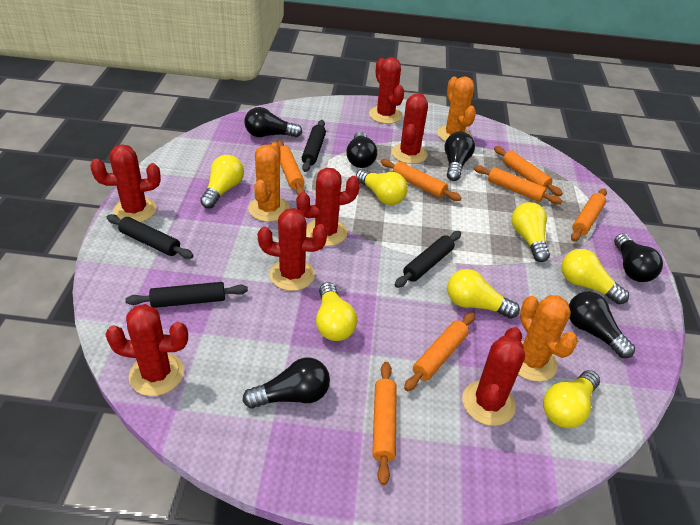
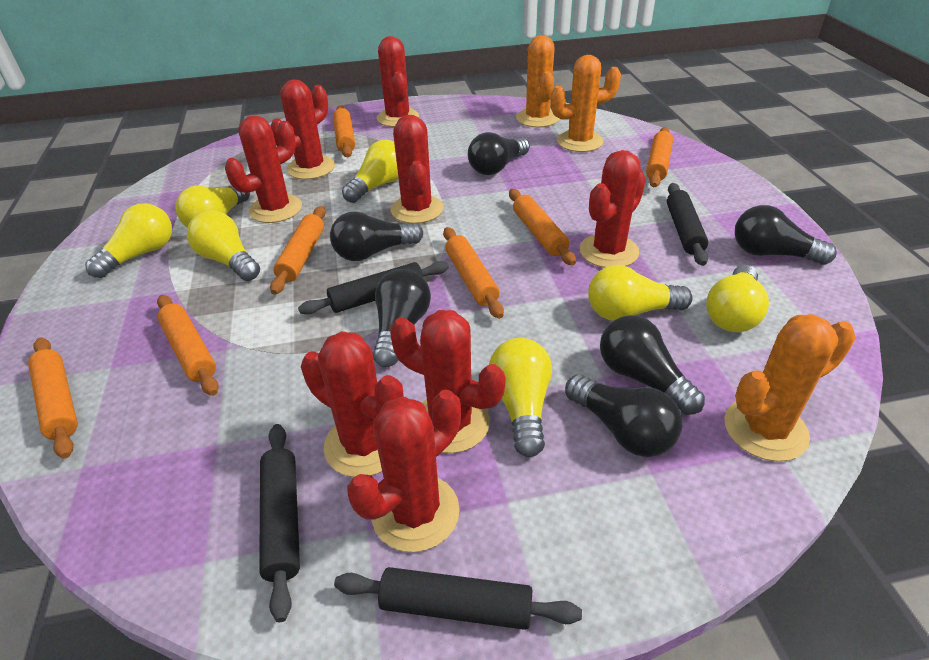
red cactus: [91,144,161,222] [105,304,188,396] [258,208,327,291] [296,168,360,246] [369,57,404,124] [392,94,428,164] [462,327,525,426] = 7 -> [225,115,302,223] [271,79,335,180] [301,331,404,477] [347,390,461,552] [377,36,419,127] [390,310,506,453] [391,115,444,223] [579,150,646,268] = 8

